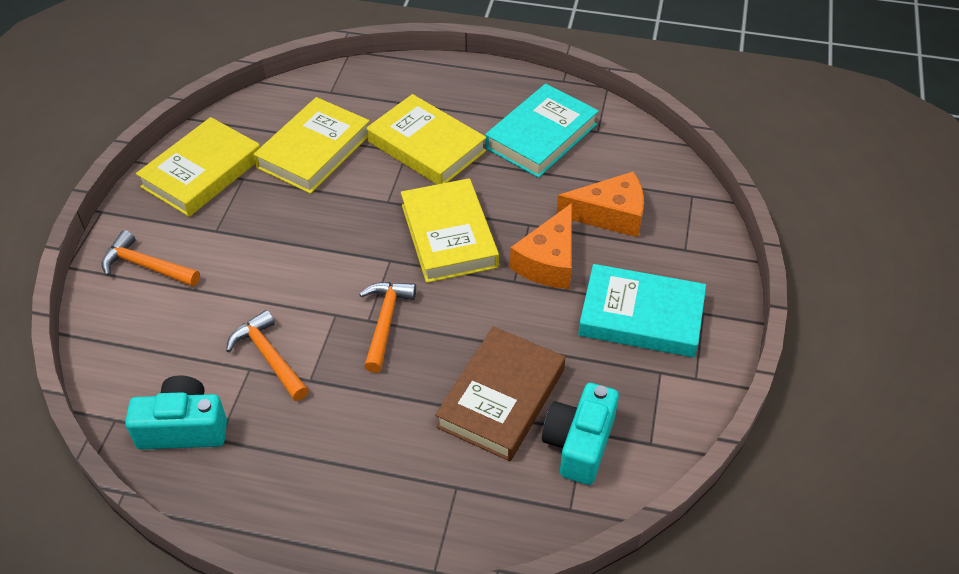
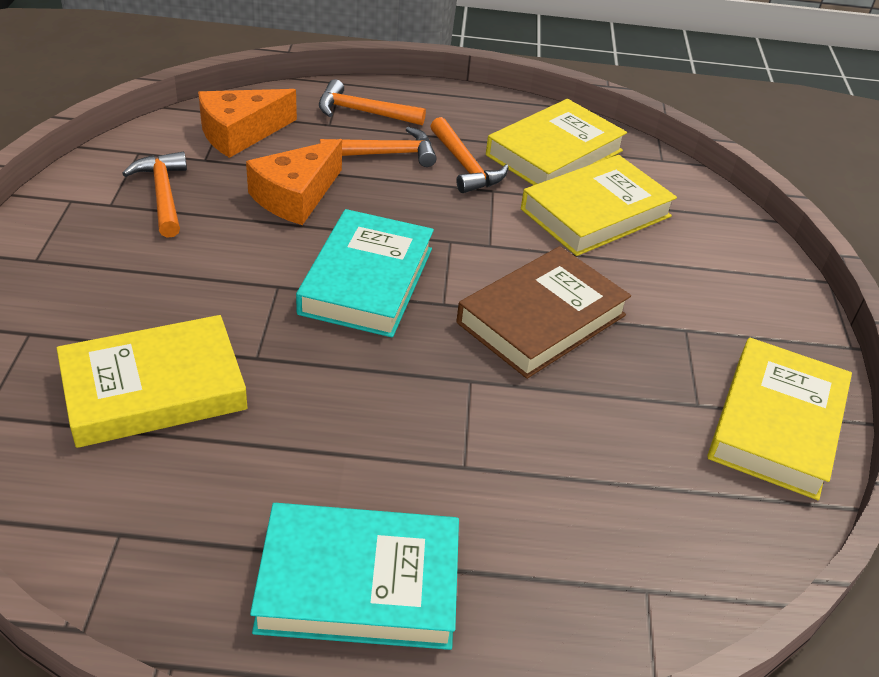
orange hammer: [101,230,200,287] [226,310,309,401] [359,282,416,373] = 3 -> [122,152,187,238] [319,79,426,125] [320,127,437,167] [430,117,509,193] = 4
turquoise camera: [125,375,227,449] [542,383,619,485] = 2 -> none = 0

